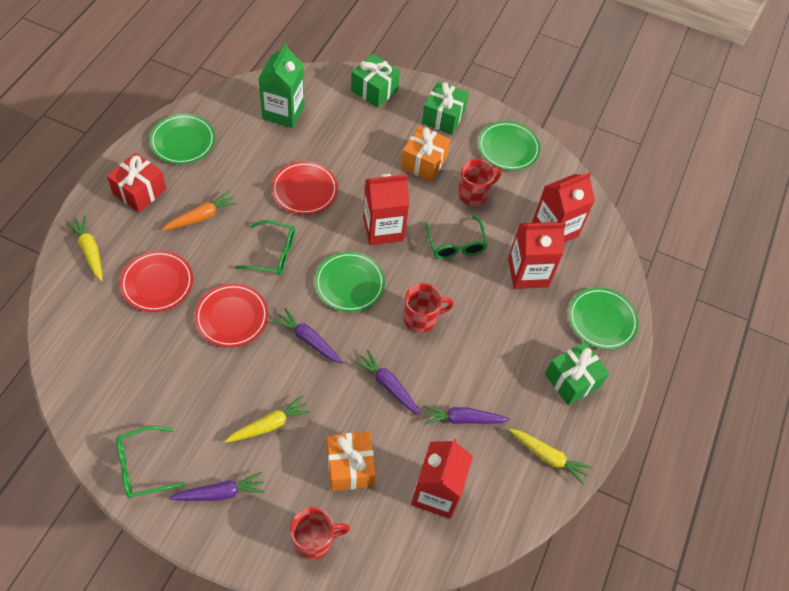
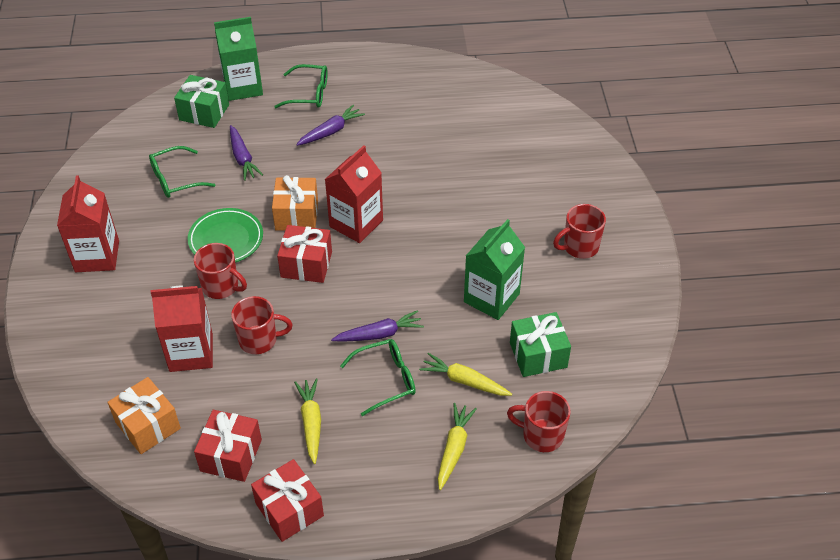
green carton: [258,43,304,128] = 1 -> [214,17,263,101] [464,219,525,320] = 2
green gift: [351,54,400,108] [422,81,469,135] [545,342,609,405] = 3 -> [174,75,229,128] [510,312,571,377] = 2
green plate: [149,114,215,164] [315,252,385,312] [478,121,541,170] [569,287,639,350] = 4 -> [187,208,263,263] = 1
orange carrot: [162,191,238,230] = 1 -> none = 0
purple carrot: [169,472,265,501] [272,308,343,364] [354,350,421,415] [423,405,510,425] = 4 -> [230,125,263,181] [296,105,365,146] [331,310,424,342] = 3
red carton: [363,174,409,245] [411,438,473,519] [508,222,566,289] [532,172,595,243] = 4 -> [57,175,119,272] [151,286,213,372] [325,145,383,243] = 3
red gift: [107,153,166,212] = 1 -> [194,410,262,482] [251,459,324,542] [277,225,332,283] = 3
red mug: [290,507,350,560] [403,283,454,333] [458,159,501,206] = 3 -> [194,243,247,299] [231,296,293,354] [507,391,571,452] [553,204,606,259] = 4
red plate: [120,251,193,312] [195,283,268,347] [272,161,338,215] = 3 -> none = 0

